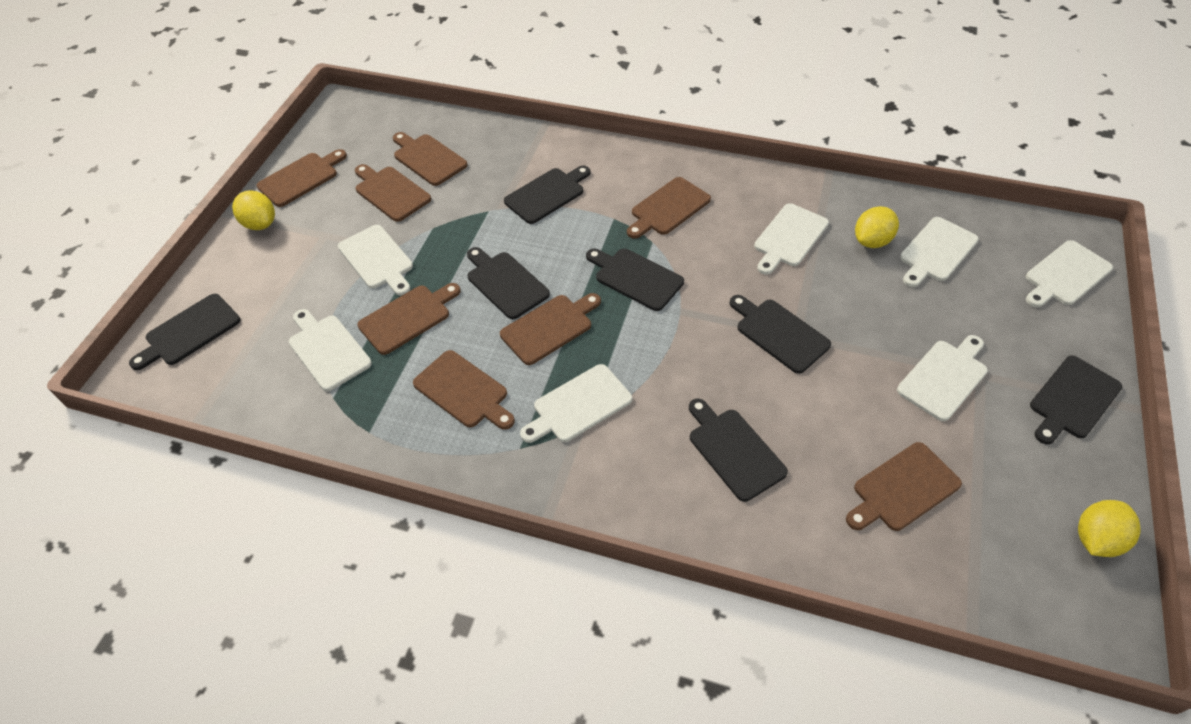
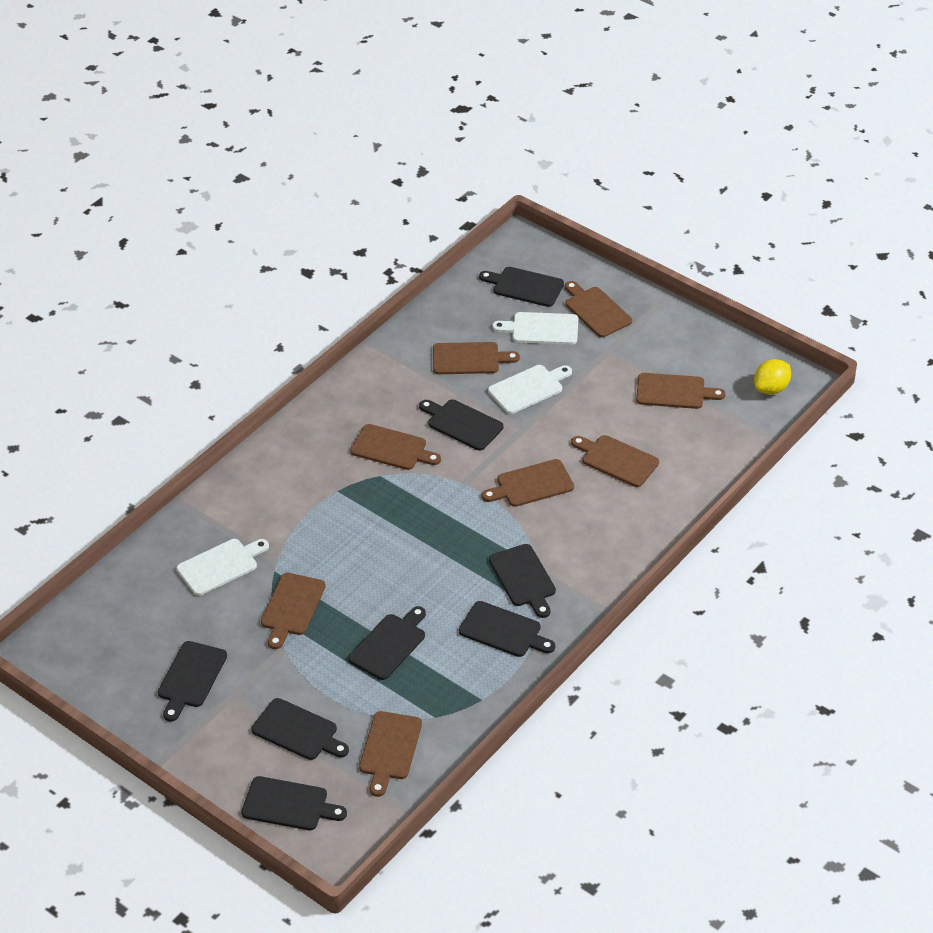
black cutting board: [129,294,240,370] [467,247,550,319] [504,166,590,224] [586,249,684,311] [689,399,788,502] [729,295,831,374] [1030,355,1122,445] = 7 -> [158,641,227,722] [241,776,347,830] [252,698,349,760] [348,606,426,680] [419,400,504,450] [459,601,555,657] [479,267,564,307] [489,544,556,618] = 8
white cutting board: [289,309,372,391] [338,225,413,296] [520,364,632,443] [754,203,829,275] [897,335,988,421] [900,217,979,287] [1026,240,1113,307] = 7 -> [177,539,269,596] [488,365,572,414] [492,312,578,345] = 3
yellow lemon: [232,190,275,230] [855,206,899,248] [1078,500,1141,557] = 3 -> [754,359,791,395] = 1

